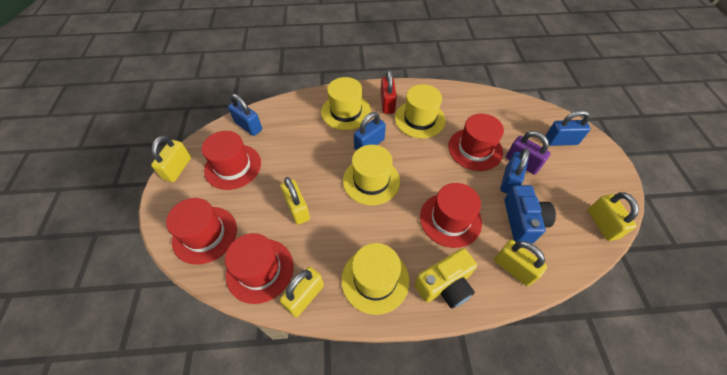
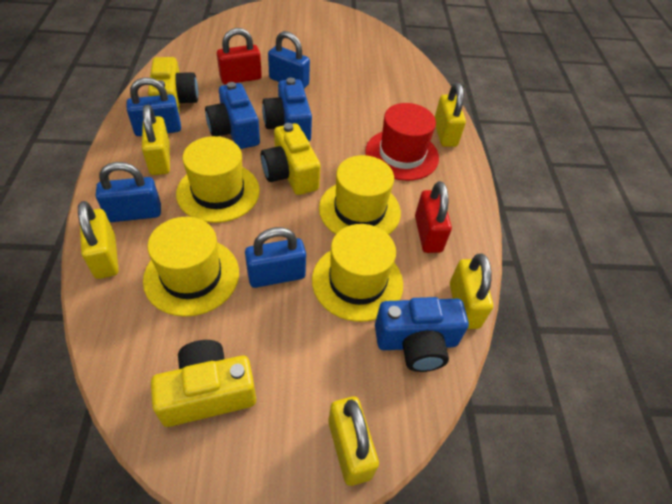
blue camera: [504,185,556,243] = 1 -> [205,82,260,149] [262,78,312,141] [375,297,469,372] = 3
purple padlock: [506,131,551,174] = 1 -> none = 0
red hat: [166,198,237,265] [202,131,261,190] [225,233,293,304] [420,183,482,248] [448,114,504,171] = 5 -> [365,103,439,181] = 1
red padlock: [381,70,397,114] = 1 -> [217,28,262,84] [415,181,452,253] = 2
yellow camera: [414,248,477,309] = 1 -> [148,57,198,112] [151,340,256,427] [261,123,321,195] = 3

